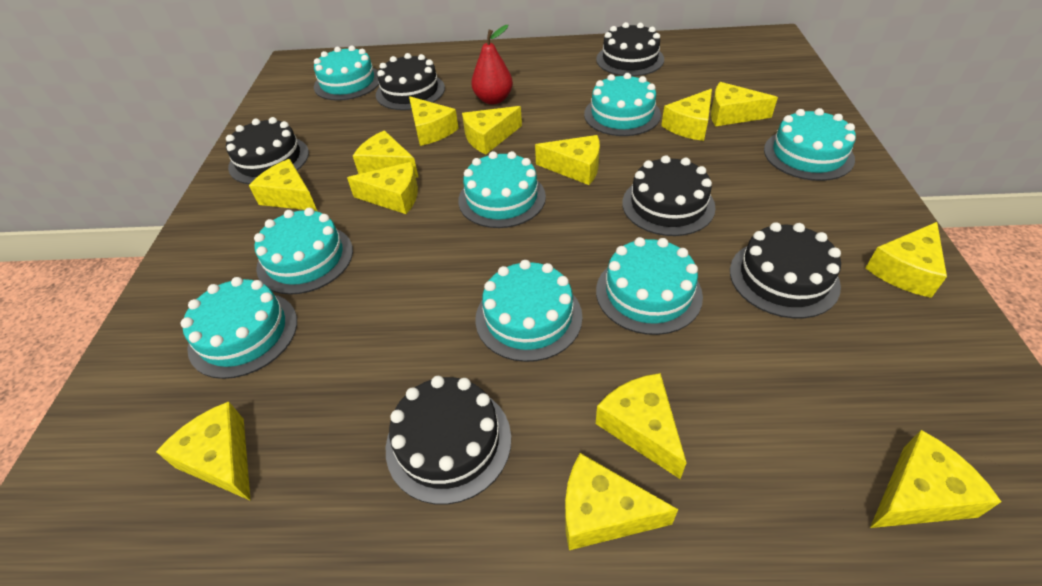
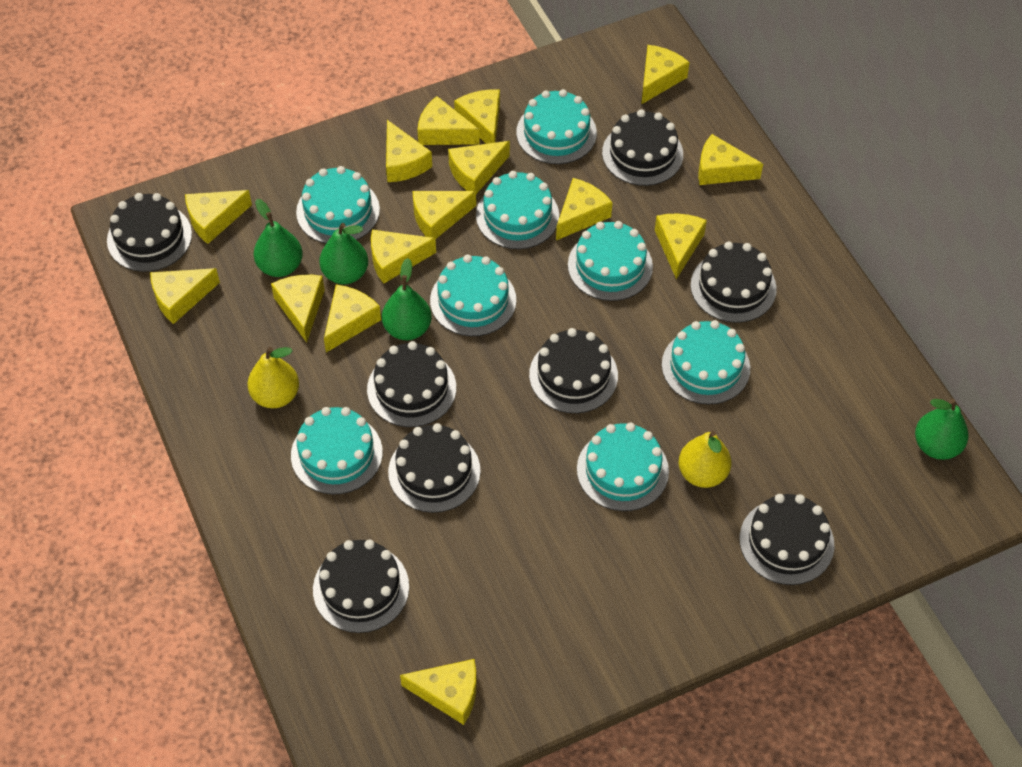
black cake: [226,117,309,184] [376,53,445,110] [386,376,511,505] [596,22,664,76] [622,155,716,236] [730,222,841,318] = 6 -> [107,193,192,272] [313,540,409,633] [367,341,456,427] [388,423,481,513] [529,328,618,413] [602,109,683,186] [691,241,777,323] [740,494,835,585] = 8
green pear: none = 0 -> [254,199,303,277] [319,223,368,284] [382,258,432,340] [915,399,968,460] = 4
red pear: [471,25,513,105] = 1 -> none = 0
yellow cheese: [156,401,251,501] [249,159,317,211] [347,162,418,214] [353,130,419,178] [409,96,459,146] [462,106,522,154] [535,135,600,185] [565,453,678,550] [596,373,687,479] [661,88,712,141] [711,82,778,127] [866,222,947,298] [870,430,1001,528] = 13 -> [150,268,220,324] [185,190,252,244] [271,275,325,343] [324,285,381,353] [371,230,436,284] [386,120,432,182] [400,659,477,725] [413,191,476,239] [417,96,480,145] [448,141,510,194] [454,90,500,144] [556,178,613,240] [641,45,689,104] [655,214,707,279] [698,134,763,185] = 15
yellow pear: none = 0 -> [247,347,299,408] [679,431,731,488] = 2

